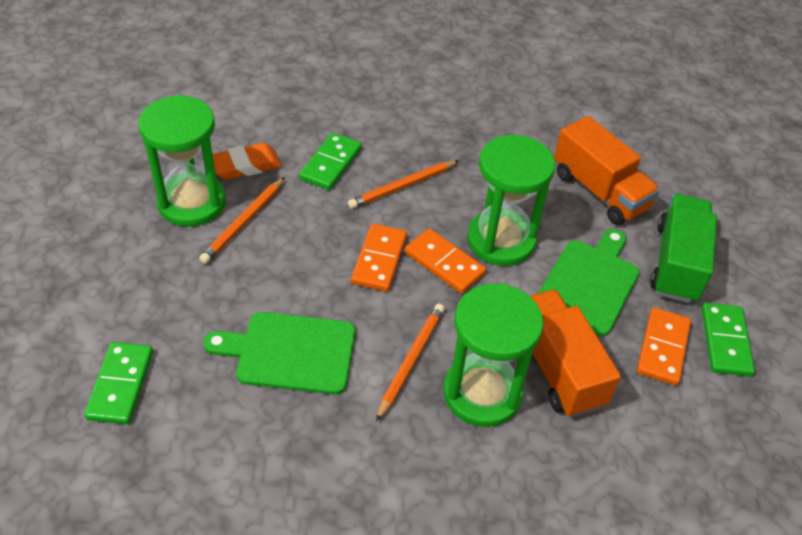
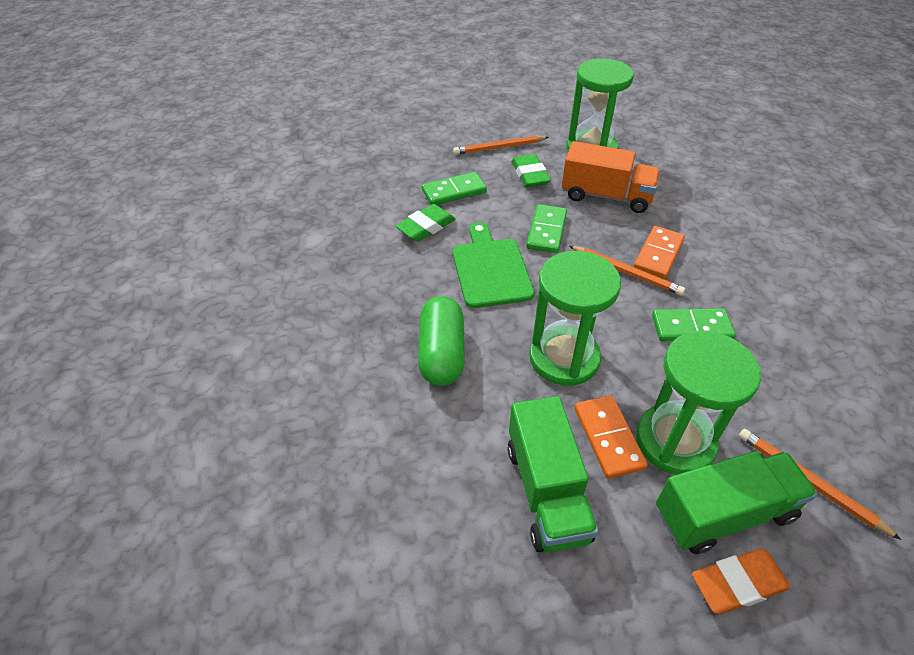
green capsule: none = 0 -> [418,296,465,386] = 1
green cutting board: [203,312,355,395] [538,229,640,336] = 2 -> [453,222,534,308] = 1
green eraser: none = 0 -> [395,204,456,242] [512,154,551,187] = 2
green truck: [650,194,717,303] = 1 -> [508,396,599,552] [656,451,818,554] = 2
orange domino: [351,224,407,292] [405,228,486,293] [637,307,691,385] = 3 -> [574,395,648,479] [633,226,685,279] = 2
orange truck: [530,289,621,417] [554,116,660,225] = 2 -> [562,141,660,213] = 1

